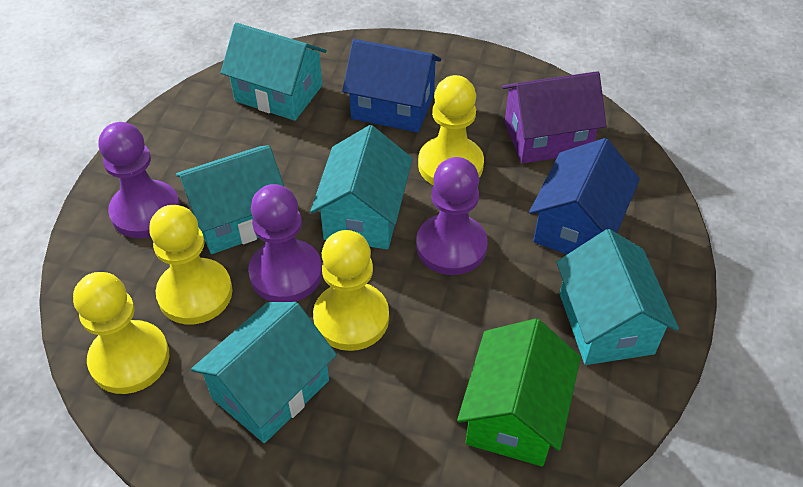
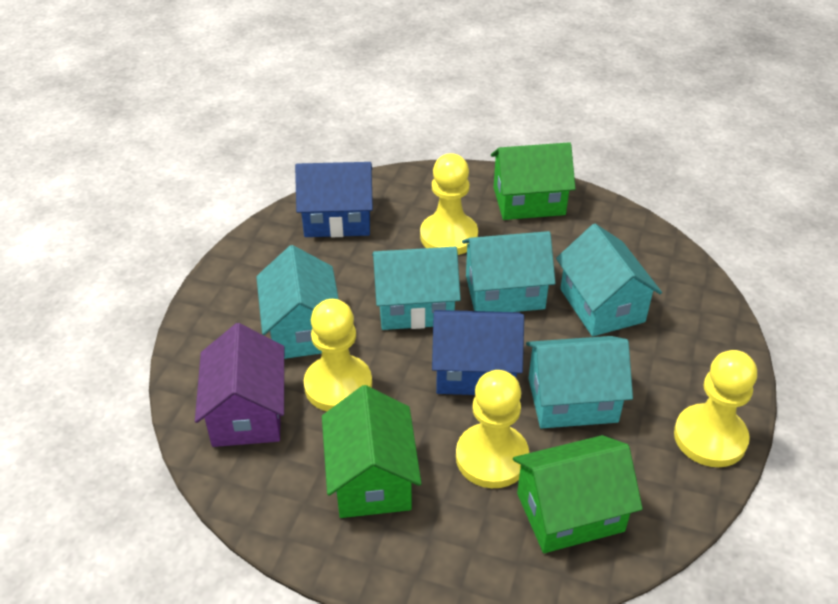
green house: [457,318,581,467] = 1 -> [322,385,422,518] [491,142,576,220] [513,435,643,553] = 3
purple pawn: [99,122,180,238] [248,184,322,302] [416,157,487,275] = 3 -> none = 0

